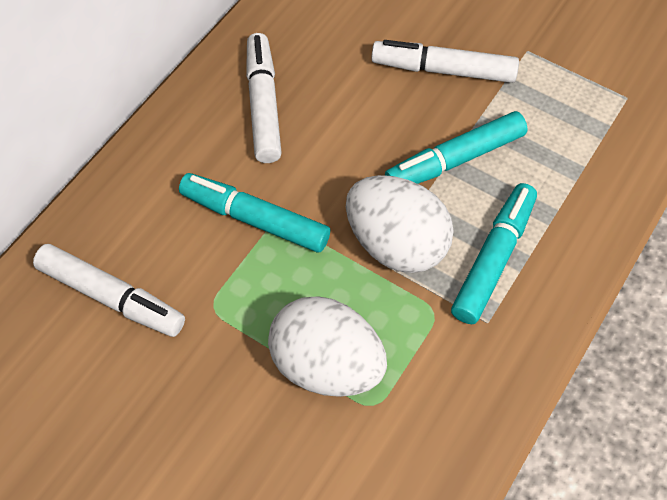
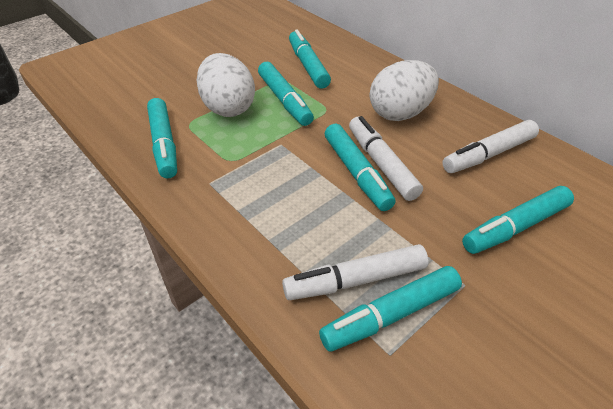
turquoise marker: [179,173,330,252] [385,111,528,184] [451,183,537,324] = 3 -> [147,98,177,178] [258,62,314,126] [289,30,331,89] [319,266,462,352] [325,124,396,211] [462,186,574,254] = 6

